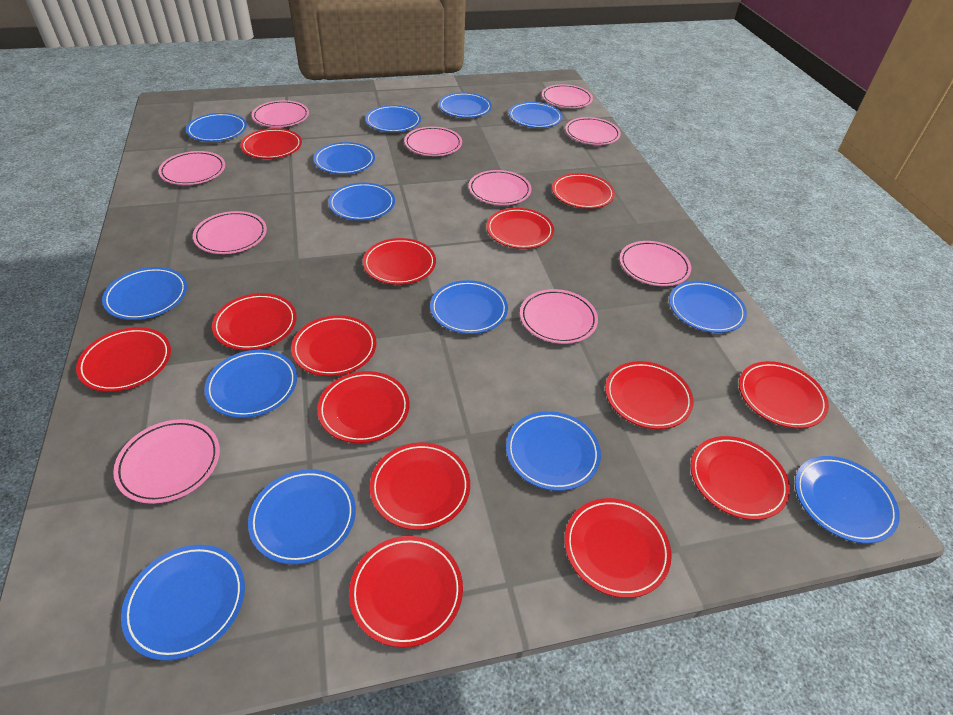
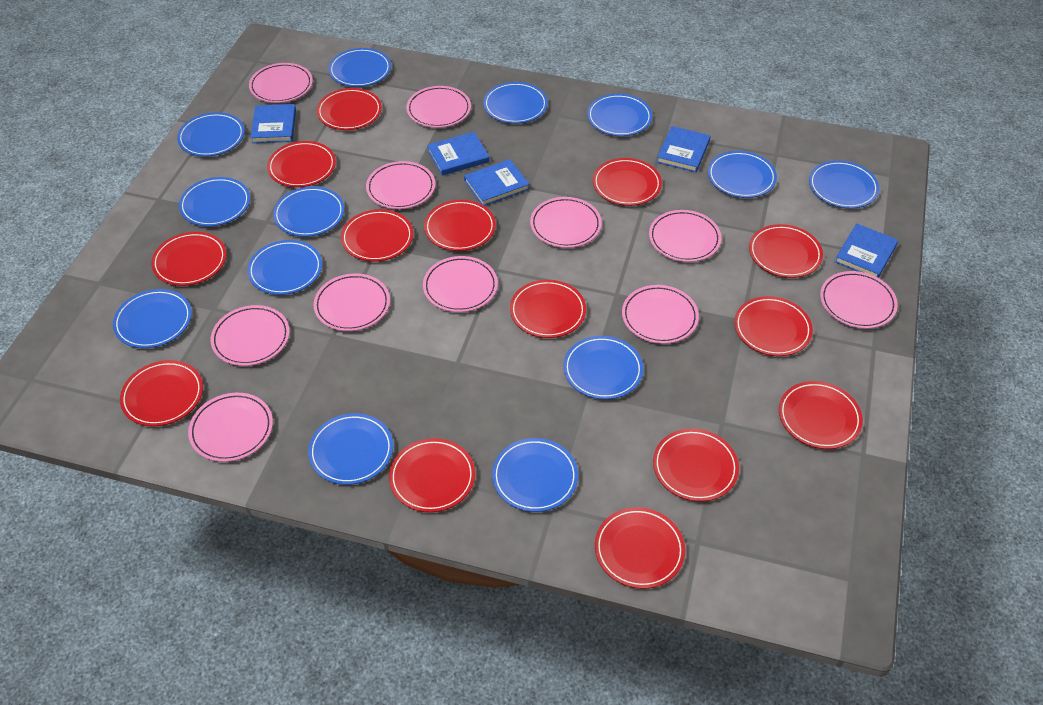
blue book: none = 0 -> [250,104,296,143] [427,132,490,176] [464,159,529,206] [657,126,711,172] [835,223,898,278] = 5
blue plate: [102,267,187,320] [121,545,245,661] [186,113,247,142] [204,350,297,418] [248,469,356,565] [313,142,375,174] [329,183,395,220] [365,105,421,132] [430,280,508,334] [439,92,492,118] [506,411,601,491] [509,102,562,128] [669,281,747,333] [795,456,900,543] = 14 -> [113,289,192,348] [177,112,245,157] [179,177,250,226] [247,240,322,295] [273,186,344,237] [308,413,393,485] [329,48,391,87] [483,82,548,124] [492,438,578,512] [563,336,643,399] [587,94,652,136] [708,151,777,198] [809,160,879,209] = 13
pink plate: [113,419,220,504] [158,151,225,185] [193,211,267,254] [252,100,309,127] [404,126,462,156] [469,170,532,205] [520,289,598,344] [542,84,593,108] [565,117,621,145] [620,241,691,286] = 10 -> [188,393,273,462] [211,305,290,366] [249,63,313,103] [314,273,390,331] [366,161,435,209] [406,86,471,128] [423,256,498,312] [530,197,602,248] [622,285,699,344] [649,210,721,262] [820,271,898,329] = 11

